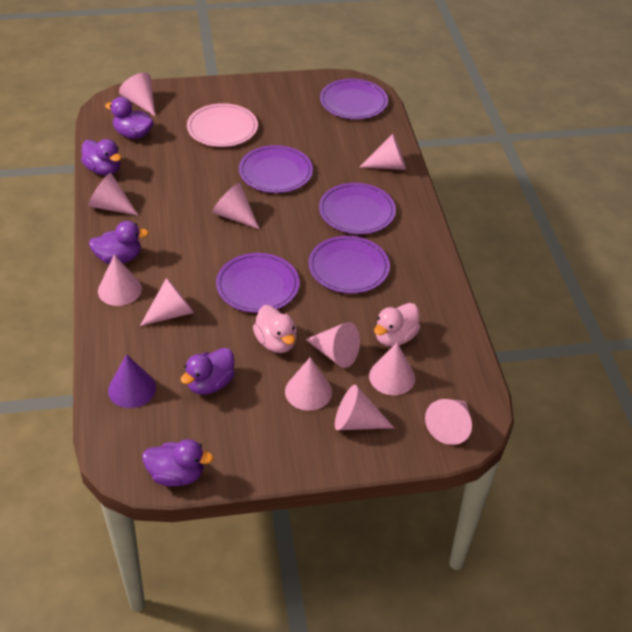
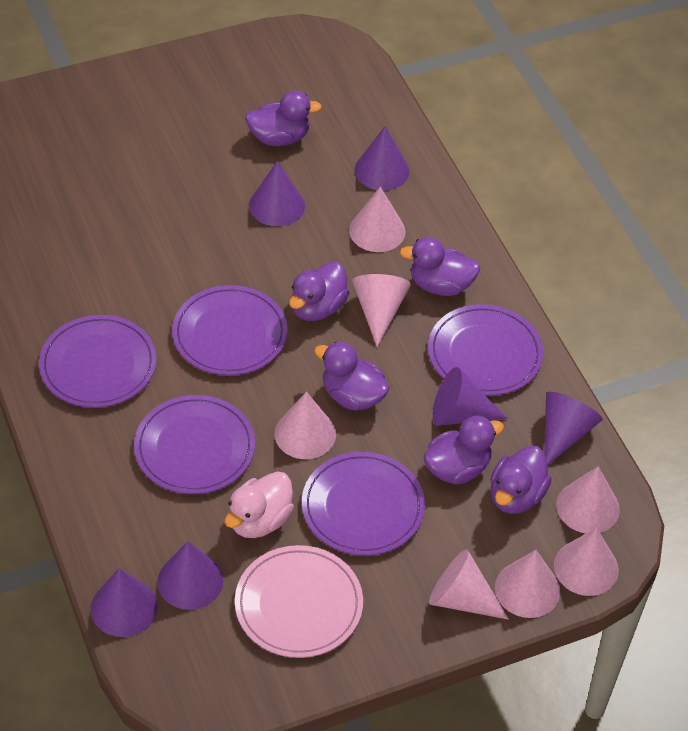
pink cone: [88,173,138,215] [98,255,142,306] [119,73,156,117] [140,278,194,326] [212,183,259,229] [285,357,332,411] [305,322,360,368] [335,385,394,430] [360,134,406,170] [369,343,415,395] [425,399,472,445] = 11 -> [274,392,336,459] [349,187,406,252] [352,274,411,347] [429,549,509,620] [495,550,560,618] [554,528,619,596] [556,466,620,534] = 7
pink duck: [253,305,297,353] [374,303,420,347] = 2 -> [224,471,294,538] = 1
purple cone: [108,354,156,408] = 1 -> [91,568,158,637] [157,541,223,610] [249,161,305,226] [355,126,409,191] [433,367,508,426] [544,392,603,465] = 6
purple duck: [81,139,121,175] [89,221,149,264] [105,97,154,139] [142,439,214,487] [181,348,235,395] = 5 -> [245,91,322,146] [289,261,349,321] [314,342,390,411] [399,237,481,296] [423,416,504,484] [491,446,552,514] = 6

